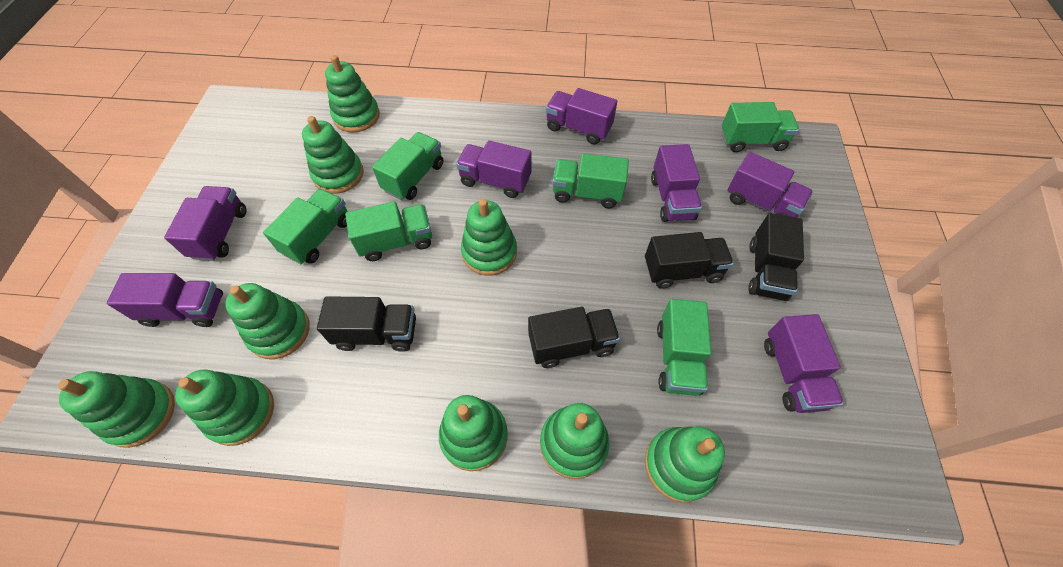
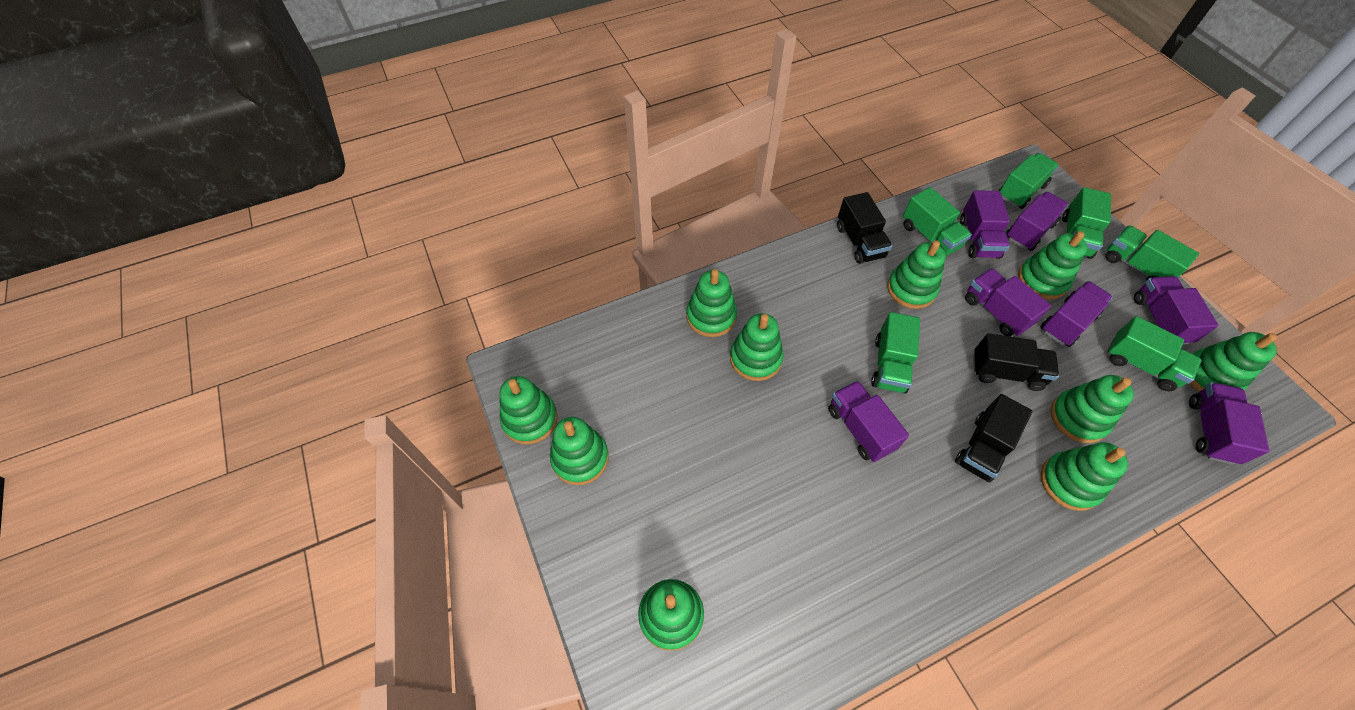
black truck: [317,296,416,352] [528,307,620,368] [645,232,734,289] [748,213,804,301] = 4 -> [837,192,892,264] [955,394,1032,482] [973,333,1059,391] = 3
green stacking toy: [58,371,175,448] [175,370,274,446] [225,283,310,359] [302,116,364,194] [325,55,380,133] [439,395,508,471] [461,199,517,276] [540,403,609,479] [645,427,725,502] = 9 -> [500,376,558,444] [550,417,608,485] [638,579,704,651] [686,269,737,337] [730,313,783,381] [887,240,946,309] [1018,231,1088,300] [1041,442,1128,511] [1051,375,1134,443] [1190,332,1277,392] = 10

